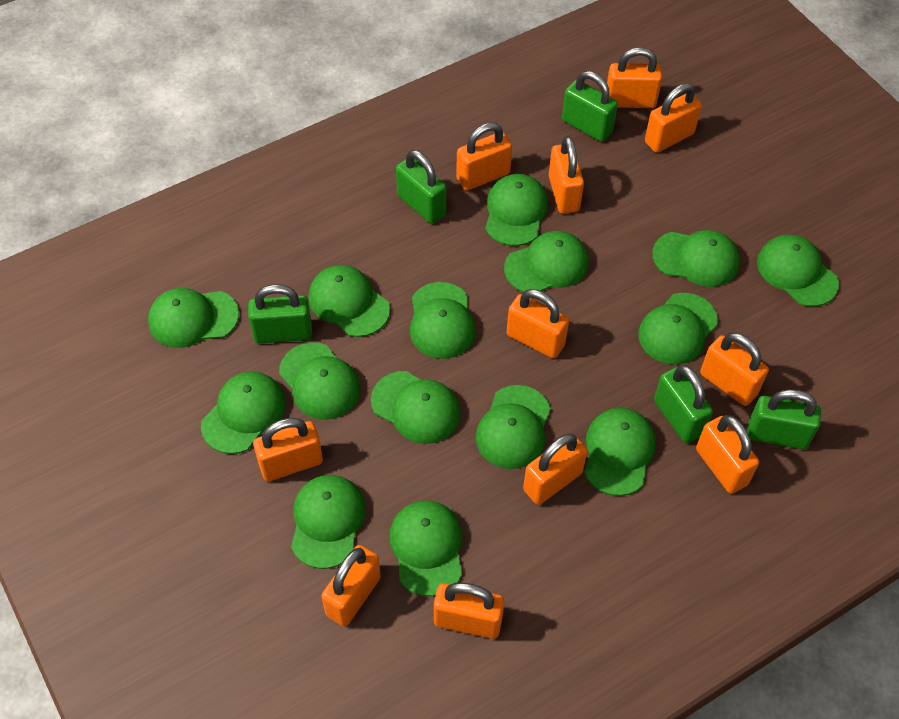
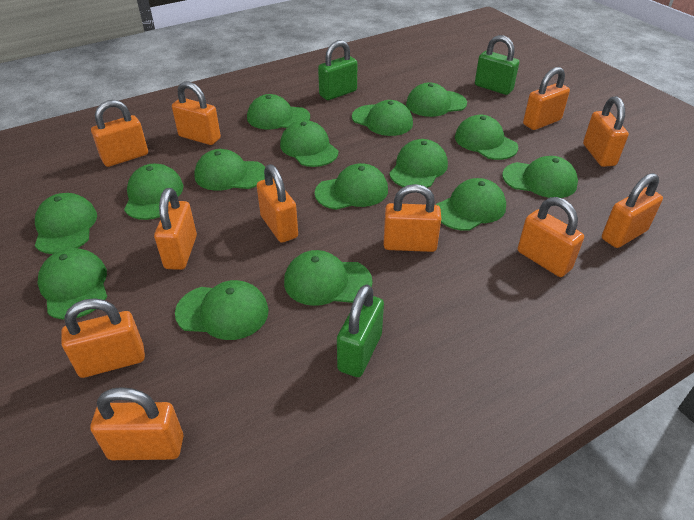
green padlock: [248,284,312,344] [396,150,446,224] [562,71,618,142] [654,365,713,443] [748,389,821,449] = 5 -> [318,40,357,100] [337,284,384,377] [475,35,519,95] = 3

